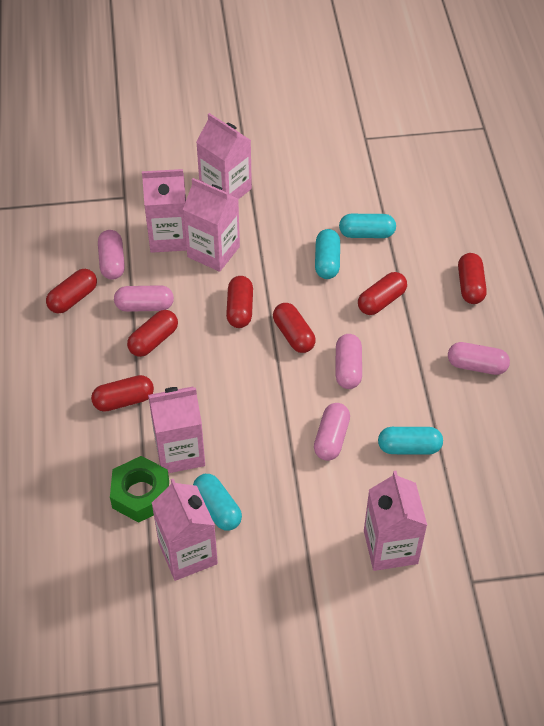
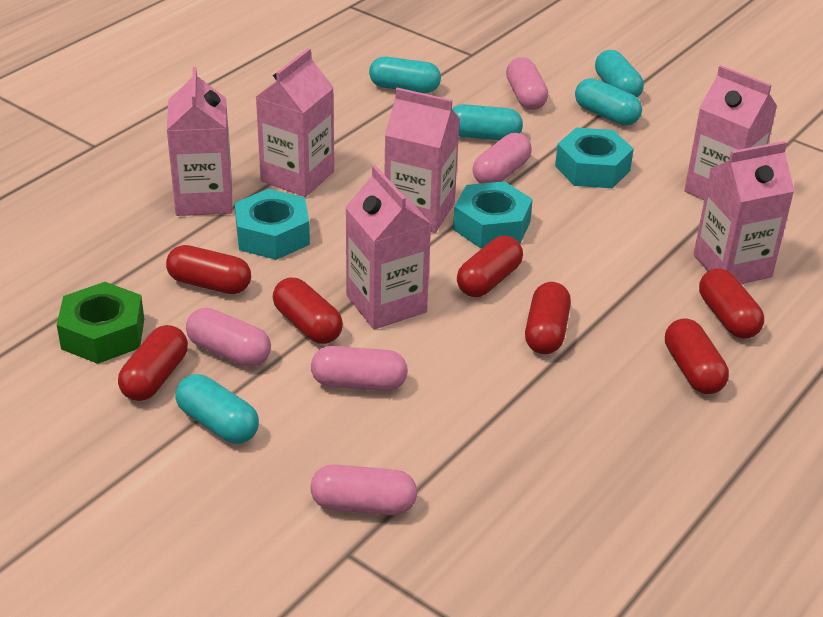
turquoise capsule: [193,474,242,531] [315,229,340,279] [339,214,396,238] [378,427,443,455] = 4 -> [175,374,259,444] [369,57,441,93] [452,104,523,140] [575,78,642,126] [595,50,644,98] = 5
turquoise nut: none = 0 -> [235,189,310,260] [453,181,533,248] [555,128,634,188] = 3

